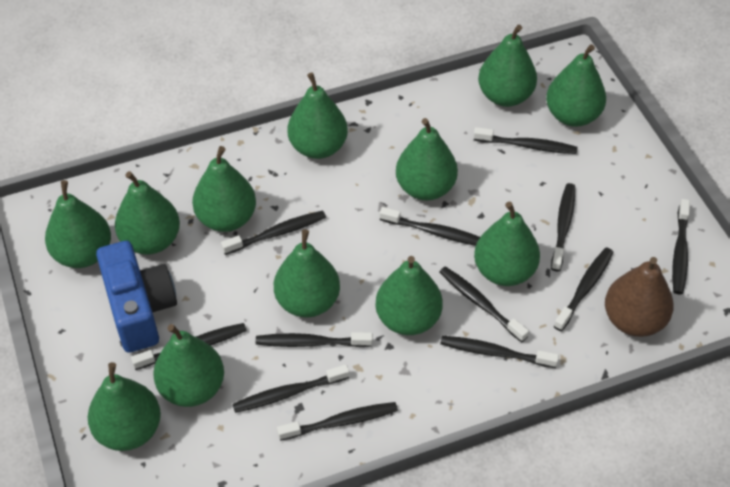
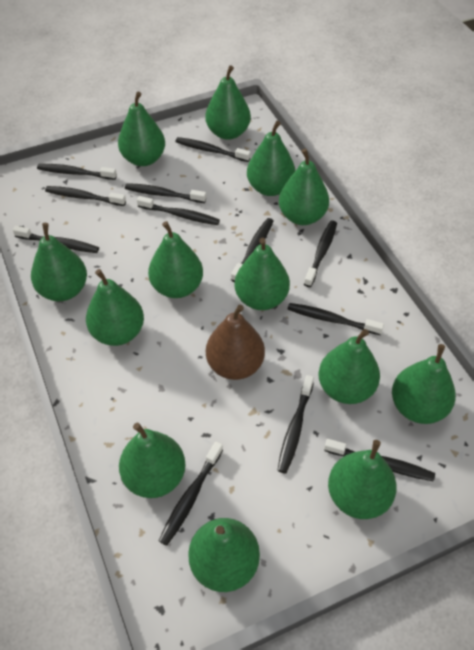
blue camera: [96,241,177,353] = 1 -> none = 0
green pear: [45,180,111,268] [88,362,161,451] [115,171,180,255] [153,324,224,407] [192,146,256,232] [274,229,340,318] [287,72,348,159] [376,256,443,335] [396,118,458,200] [474,201,540,286] [478,25,537,107] [546,44,606,127] = 12 -> [31,223,87,301] [86,269,144,346] [118,91,165,166] [119,423,186,498] [148,221,203,298] [188,518,260,592] [205,66,251,140] [234,238,290,310] [247,121,295,196] [279,149,329,225] [319,329,380,404] [328,440,397,519] [392,344,456,424] = 13

